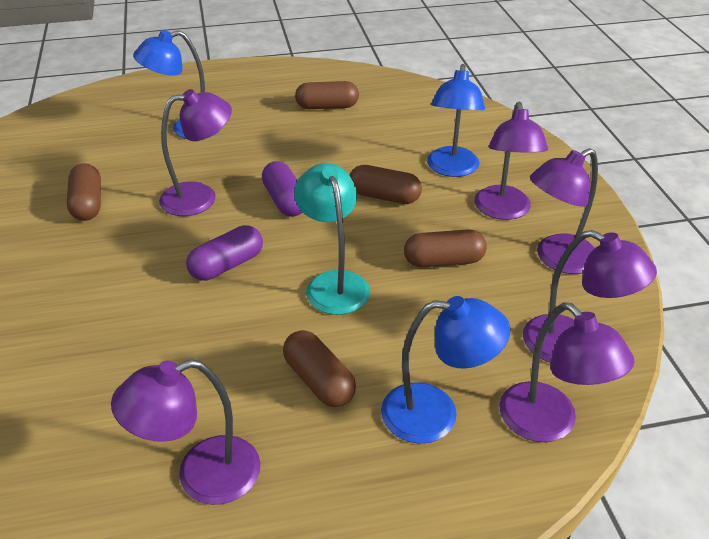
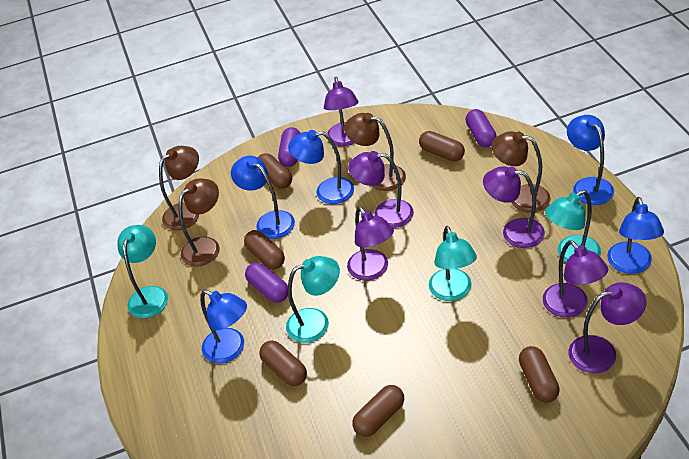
blue lamp: [133,30,221,139] [381,296,510,444] [427,64,485,177] = 3 -> [200,289,247,364] [231,156,295,239] [288,130,354,204] [567,115,614,205] [607,197,664,274] = 5
brown capsule: [67,164,101,221] [283,330,356,407] [295,81,359,109] [350,165,422,204] [404,229,487,267] = 5 -> [244,230,285,269] [258,153,292,189] [259,341,307,386] [352,385,404,437] [419,131,465,162] [519,346,560,403] = 6
brown lamp: none = 0 -> [159,146,199,230] [179,178,220,267] [344,113,406,191] [491,131,551,213] = 4
purple capsule: [186,225,263,281] [262,161,303,217] = 2 -> [245,263,288,303] [278,127,300,167] [466,109,497,148] = 3
turquoise lamp: [294,163,370,315] = 1 -> [118,225,168,318] [286,256,340,343] [429,226,477,301] [545,190,601,262] = 4

